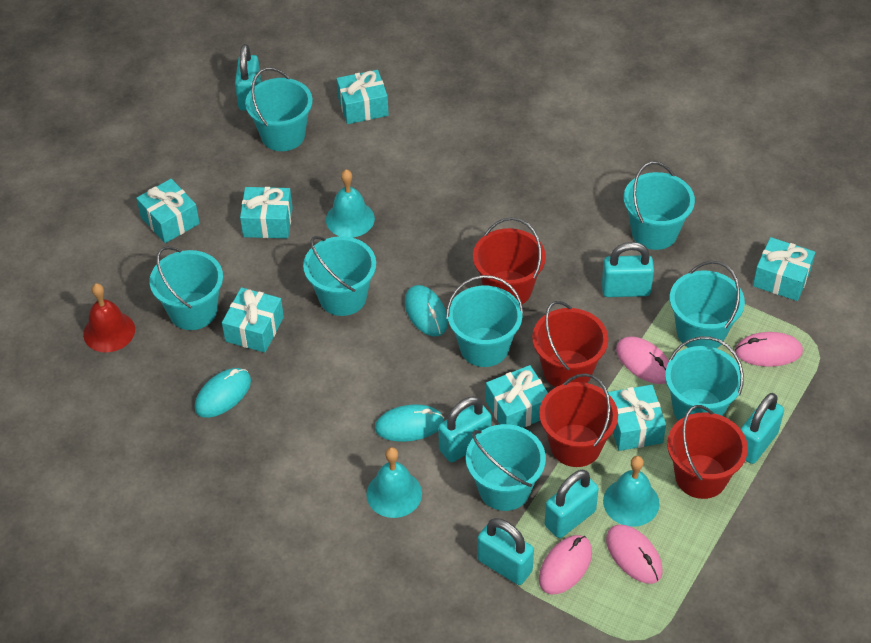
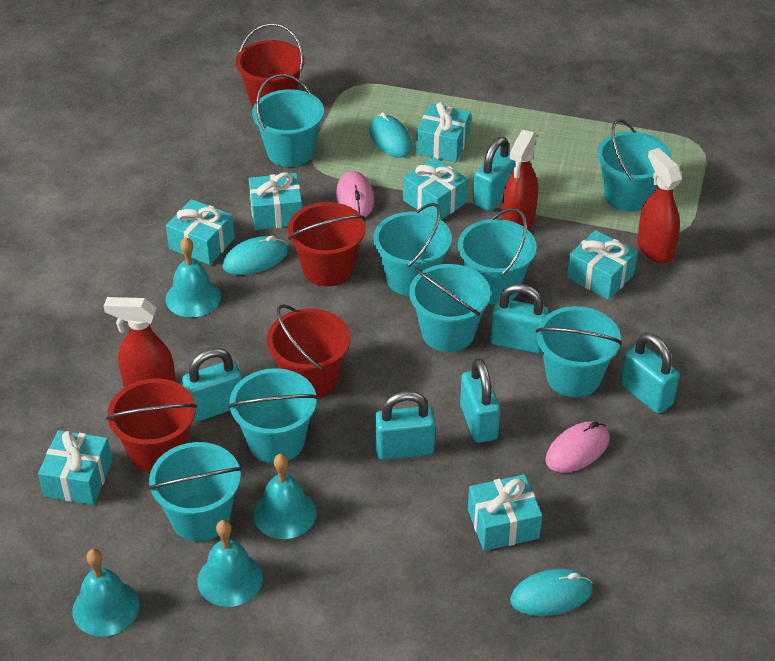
pink mouse: [539,535,592,594] [606,525,663,584] [616,336,669,384] [735,332,803,367] = 4 -> [336,171,374,217] [546,421,610,473] = 2
red bell: [83,283,135,352] = 1 -> none = 0
red spray bottle: none = 0 -> [104,297,176,388] [502,130,538,230] [637,148,682,264] = 3
turquoise bell: [326,170,375,238] [366,447,422,518] [603,456,660,527] = 3 -> [72,549,139,636] [166,237,221,317] [197,520,263,607] [253,454,317,539] = 4

